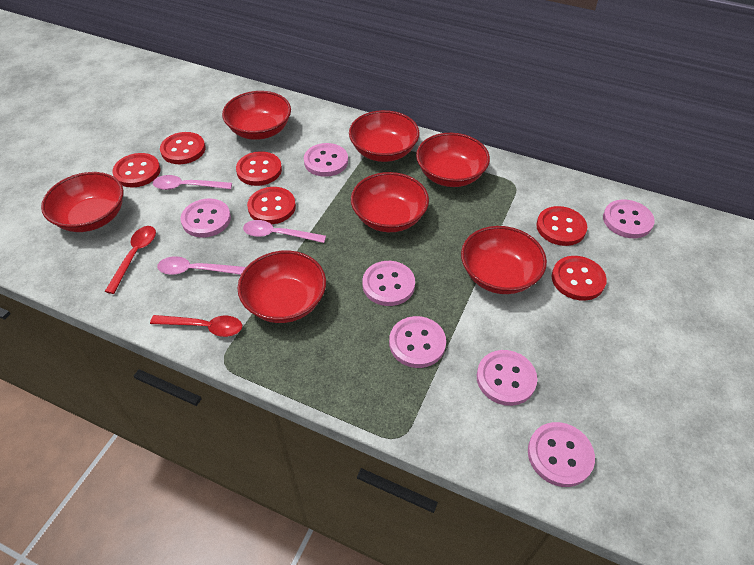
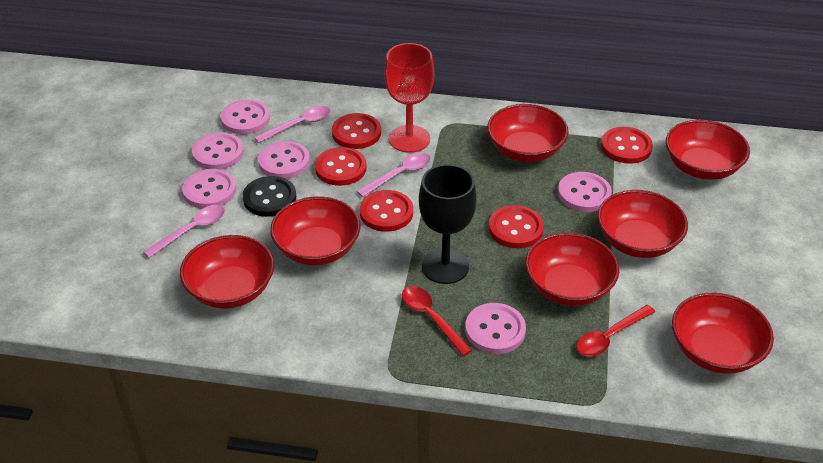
black button: none = 0 -> [243,176,296,217] = 1
black goblet: none = 0 -> [419,164,477,284] = 1
pink button: [181,199,231,238] [304,143,348,177] [362,261,415,306] [389,316,446,368] [477,350,537,406] [528,422,595,487] [603,199,655,238] = 7 -> [182,169,236,209] [192,132,244,169] [221,99,270,134] [258,141,310,179] [465,303,526,354] [558,172,612,212] = 6
red button: [112,153,161,187] [160,132,205,164] [236,151,282,186] [247,187,296,224] [536,206,587,246] [552,256,607,301] = 6 -> [315,147,367,186] [332,113,381,149] [360,190,413,232] [489,205,544,248] [601,127,653,164] = 5
red goblet: none = 0 -> [384,43,434,153] = 1

